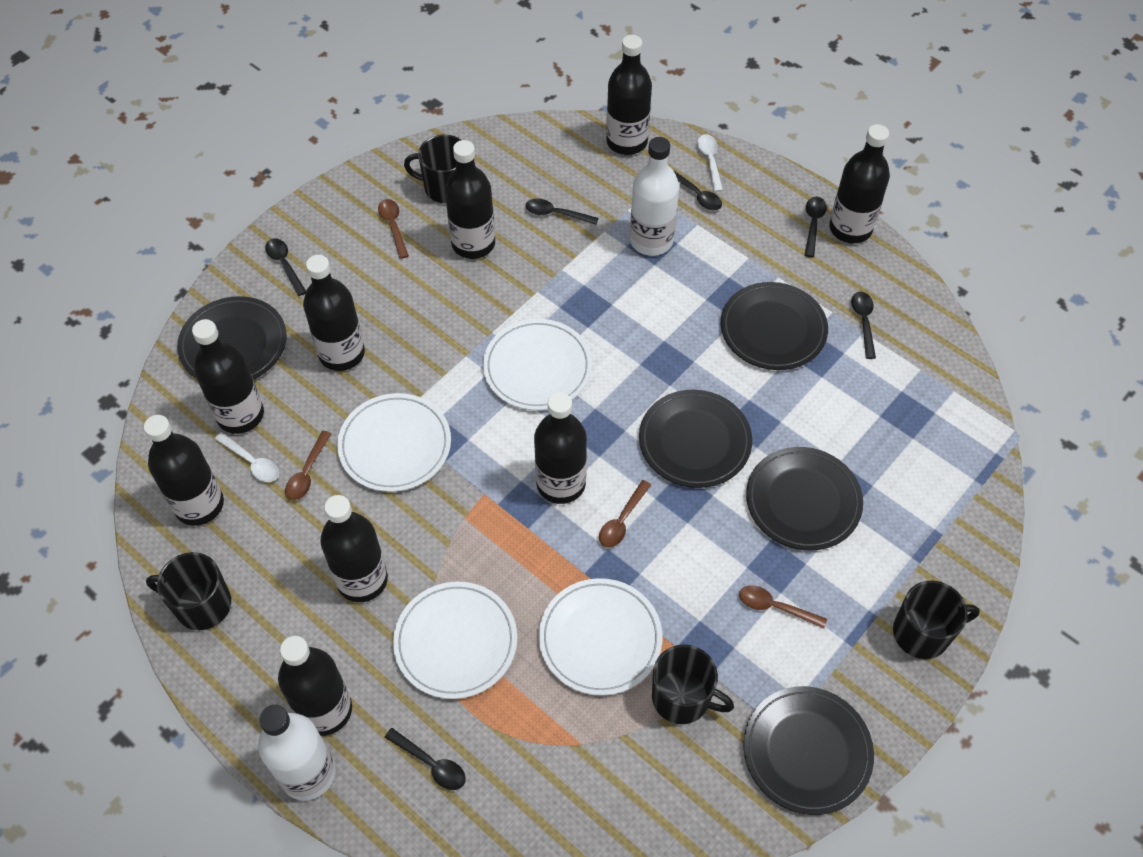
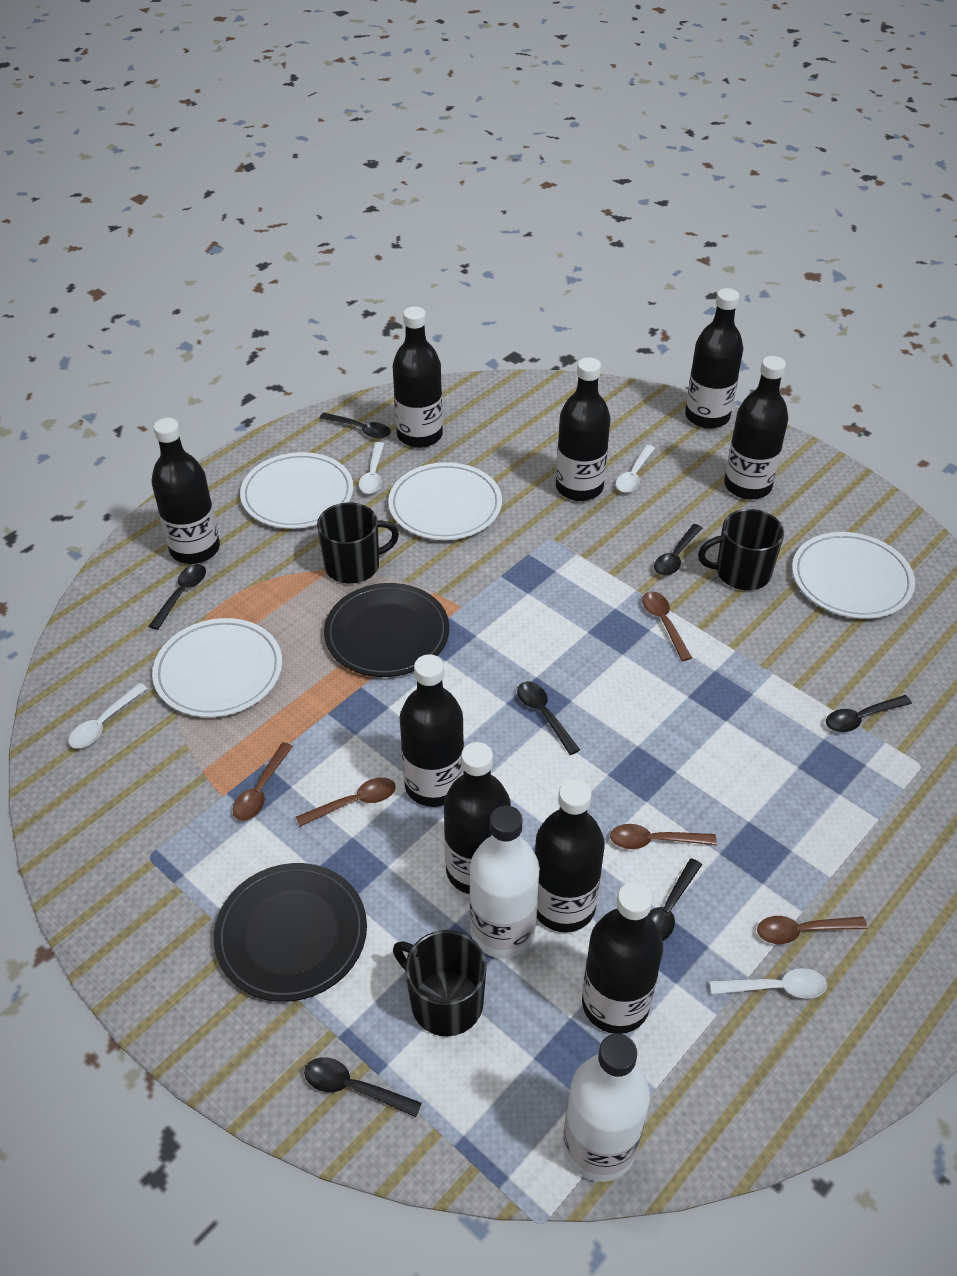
black mug: [146,552,231,630] [404,135,461,203] [652,644,734,724] [893,581,980,659] = 4 -> [317,502,399,584] [393,930,487,1036] [698,509,784,590] = 3
black plate: [177,296,287,379] [639,390,752,488] [721,282,828,370] [743,686,874,815] [746,447,863,551] = 5 -> [214,863,367,1002] [324,583,449,677] = 2
black spoon: [265,238,306,296] [385,728,466,790] [526,198,599,225] [673,170,722,210] [805,197,827,257] [851,292,876,359] = 6 -> [149,564,206,630] [304,1057,422,1117] [320,413,391,439] [517,681,580,755] [648,858,702,941] [654,524,702,576] [826,695,912,732] = 7
brown spoon: [285,431,331,501] [378,199,409,259] [599,480,651,548] [739,585,827,628] = 4 -> [233,742,293,821] [296,777,396,827] [610,824,717,849] [642,591,692,661] [757,916,867,944] = 5
white spoon: [215,432,279,482] [697,134,723,192] = 2 -> [68,683,148,748] [359,442,384,494] [616,445,655,493] [709,968,827,999] = 4

